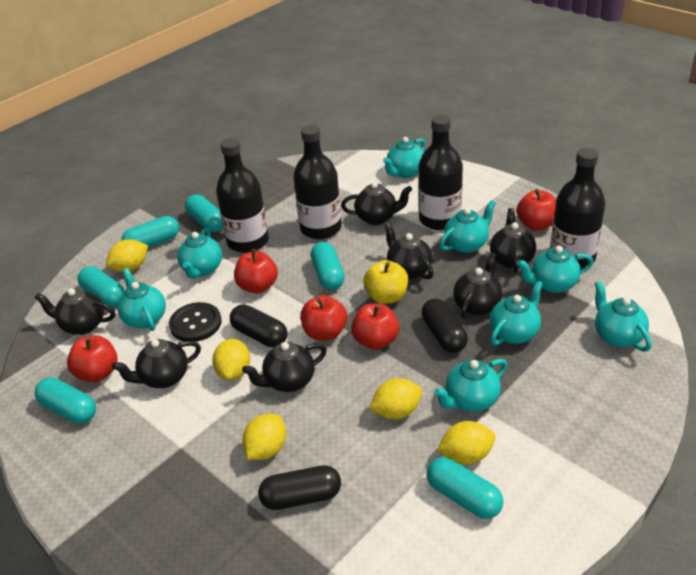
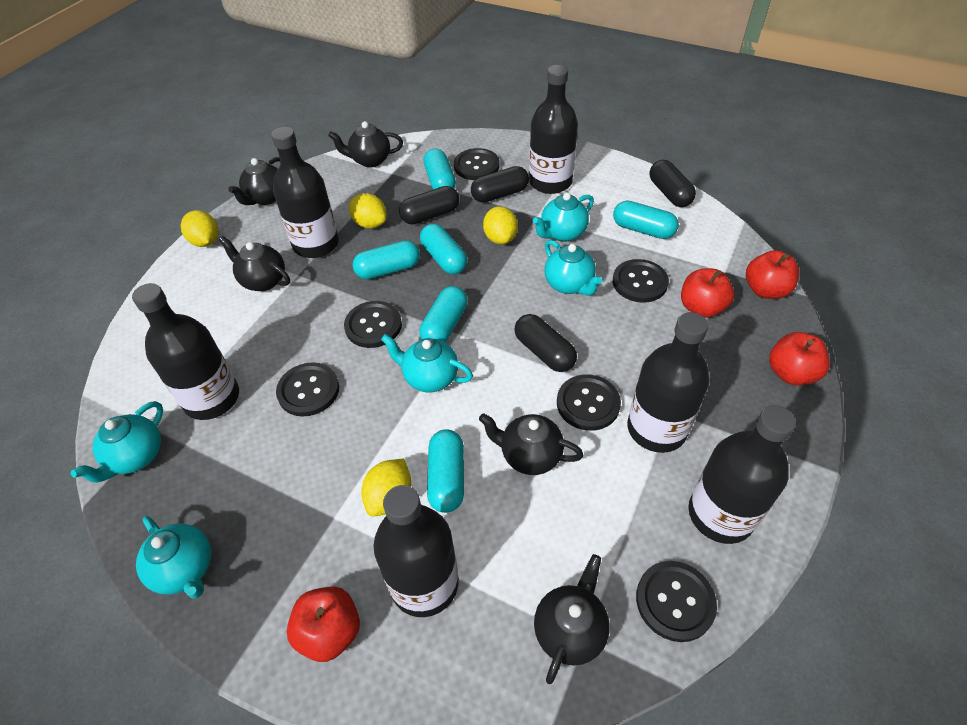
black bottle: [216,138,269,253] [293,125,342,239] [418,115,463,230] [550,148,605,269] = 4 -> [132,283,239,420] [271,127,339,258] [373,485,459,617] [529,65,578,194] [627,312,709,453] [688,405,796,544] = 6
black button: [169,302,221,342] = 1 -> [276,362,339,417] [344,301,402,348] [454,148,500,180] [557,375,621,431] [613,259,669,303] [636,561,717,642] = 6
black capsule: [230,304,287,348] [258,465,341,510] [421,298,468,353] = 3 -> [399,186,459,225] [471,166,529,203] [514,314,577,372] [650,160,696,207] = 4
black teapot: [34,288,115,335] [112,339,201,388] [242,342,327,392] [341,182,412,225] [384,223,434,279] [453,252,502,319] [490,208,536,273] = 7 -> [219,236,290,291] [228,157,280,205] [328,121,403,168] [479,413,583,475] [534,554,609,684] = 5
red apple: [67,335,118,382] [234,249,278,294] [300,295,347,341] [351,303,399,350] [516,189,556,231] = 5 -> [287,586,360,662] [681,268,734,318] [746,250,799,299] [769,332,830,386] = 4
turquoise teapot: [117,268,166,331] [177,228,222,279] [383,137,426,178] [434,359,508,412] [439,200,496,253] [490,281,543,346] [517,246,593,293] [595,281,651,352] = 8 -> [71,401,163,483] [136,516,211,599] [381,334,473,393] [533,193,594,242] [544,240,602,296] = 5
yellow apple: [363,260,408,304] = 1 -> none = 0
yellow lemon: [106,239,148,272] [212,339,250,380] [242,414,286,460] [369,378,422,419] [437,421,496,465] = 5 -> [181,210,218,247] [349,193,387,229] [361,458,411,516] [483,206,518,244] = 4

